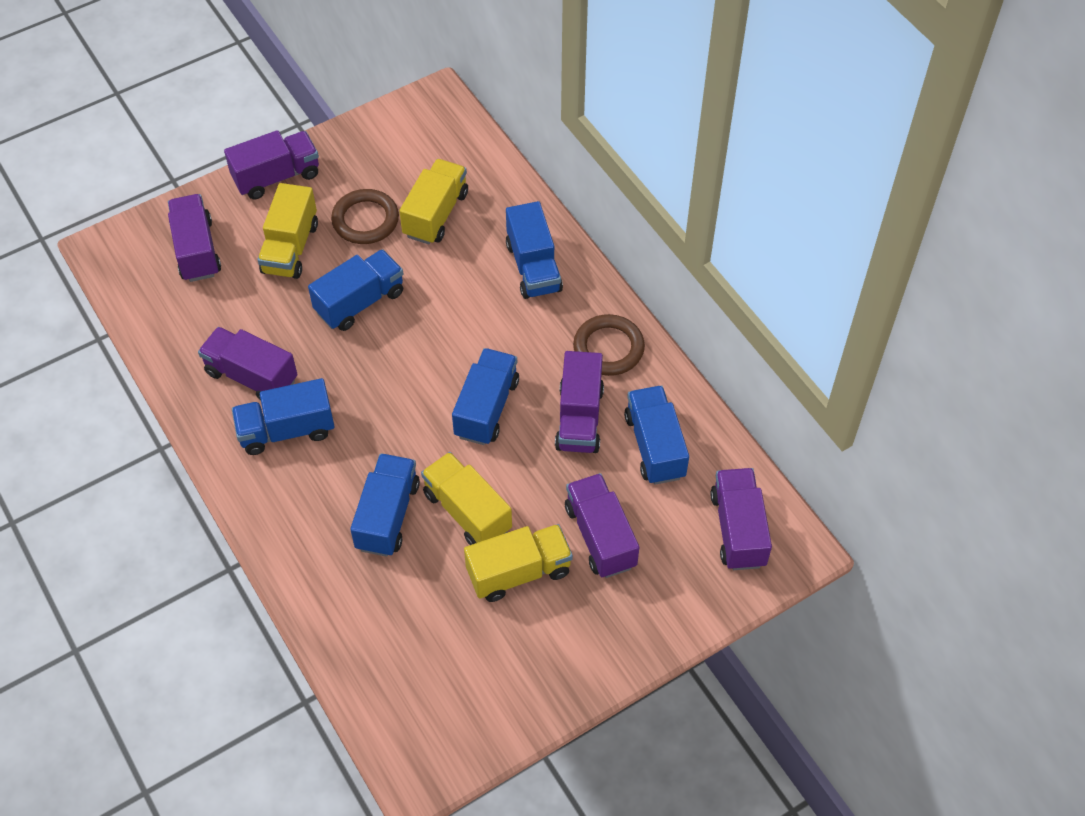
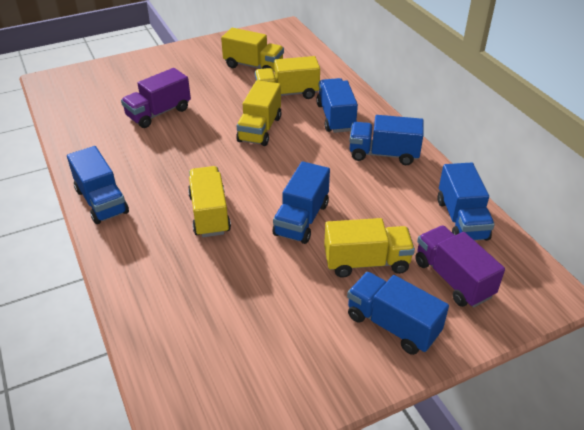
brown ring: [331,189,399,244] [573,314,645,376] = 2 -> none = 0
purple truck: [168,194,221,282] [198,327,298,401] [224,130,319,199] [555,351,604,453] [565,473,639,578] [710,468,772,570] = 6 -> [121,68,191,128] [415,225,505,307] = 2
yellow truck: [257,183,318,279] [399,159,468,244] [421,452,512,545] [464,524,573,602] = 4 -> [188,166,231,237] [221,28,284,71] [236,80,282,146] [255,56,320,99] [324,218,415,278] = 5

